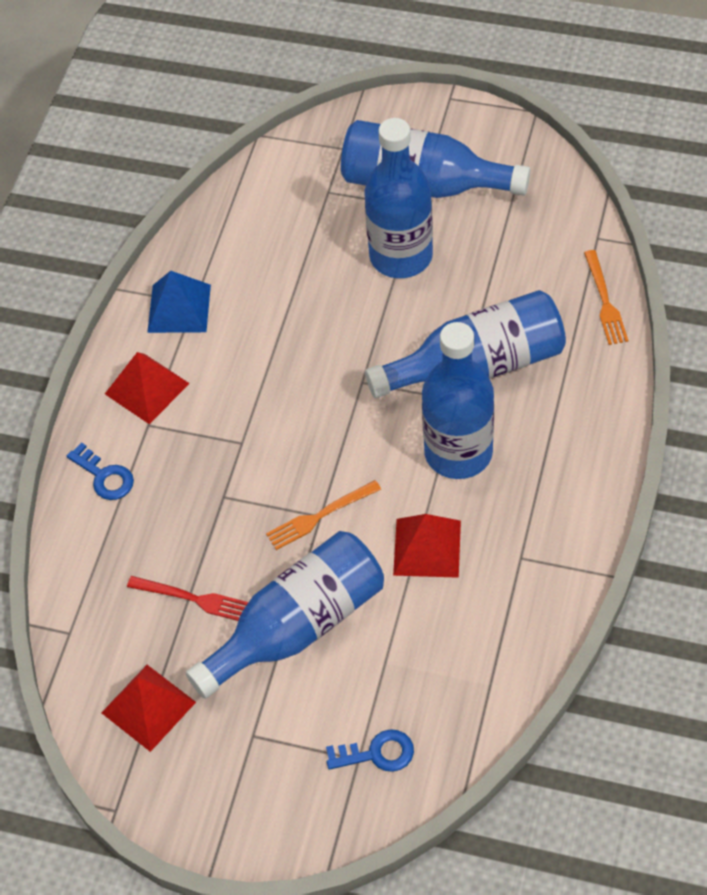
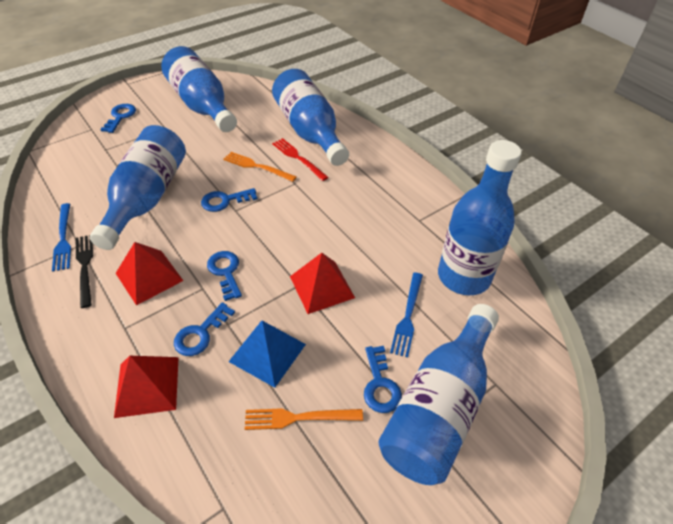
black fork: none = 0 -> [76,235,93,308] = 1
blue fork: none = 0 -> [52,203,71,272] [390,272,423,357] = 2
blue key: [67,442,134,500] [326,729,414,772] = 2 -> [100,104,136,133] [174,302,235,356] [201,188,257,212] [207,251,242,301] [364,346,402,413] = 5

